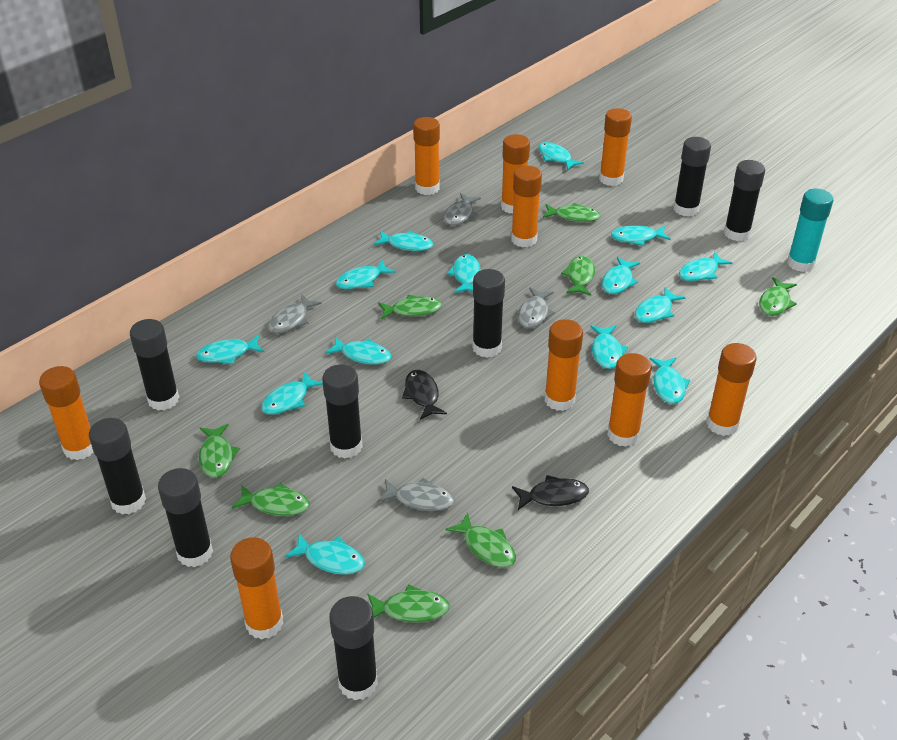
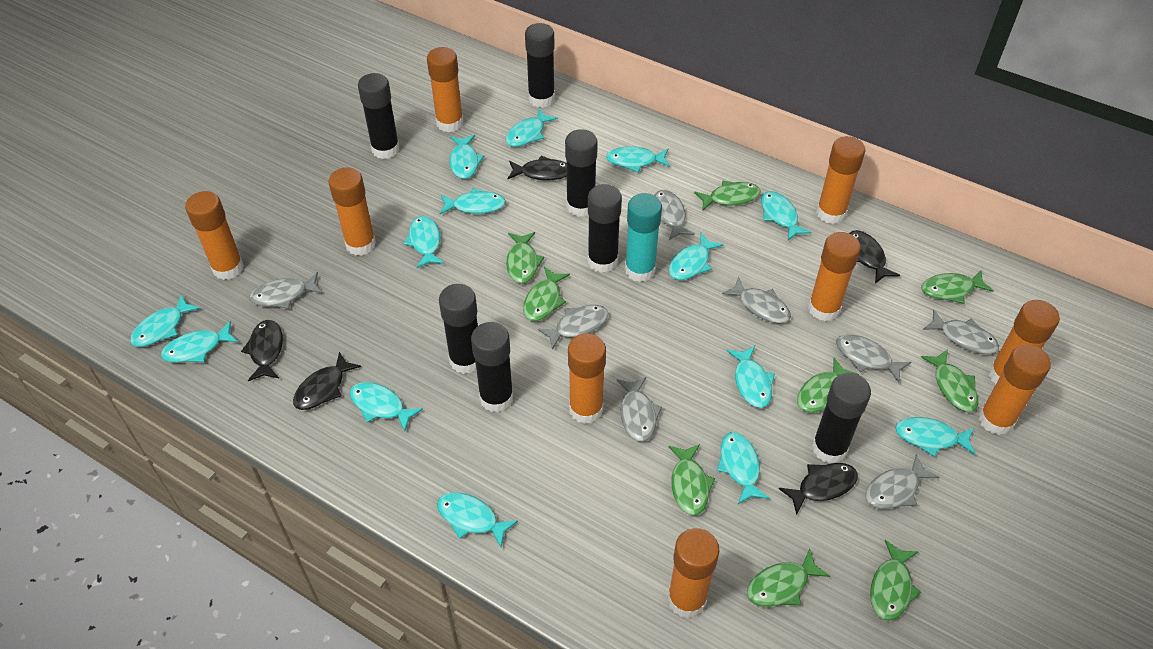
black fish: [402,370,447,420] [512,475,589,510] = 2 -> [241,320,283,381] [293,352,361,410] [508,156,567,181] [779,463,858,515] [849,230,900,284] = 5
black glue stick: [89,418,146,514] [130,319,179,410] [158,468,213,567] [322,364,363,458] [329,596,378,700] [472,269,505,358] [674,137,711,217] [724,160,765,241] = 8 -> [358,73,400,159] [439,284,478,374] [471,322,514,412] [525,23,555,108] [565,129,598,217] [588,184,622,273] [812,373,871,463] = 7
green fish: [199,424,240,478] [232,483,310,516] [367,584,450,623] [378,295,442,319] [446,513,516,568] [543,203,600,222] [561,256,595,296] [759,277,797,316] = 8 -> [506,232,544,284] [523,267,570,321] [668,444,715,516] [694,180,761,211] [747,549,830,607] [797,358,859,413] [870,540,921,621] [921,271,994,304] [921,349,979,412] = 9
grey fish: [268,295,322,333] [377,478,455,511] [444,193,481,226] [518,288,555,328] = 4 -> [249,272,323,309] [538,305,608,350] [616,377,662,442] [654,190,695,240] [722,277,791,323] [836,334,911,383] [865,454,939,509] [923,309,999,354] = 8

